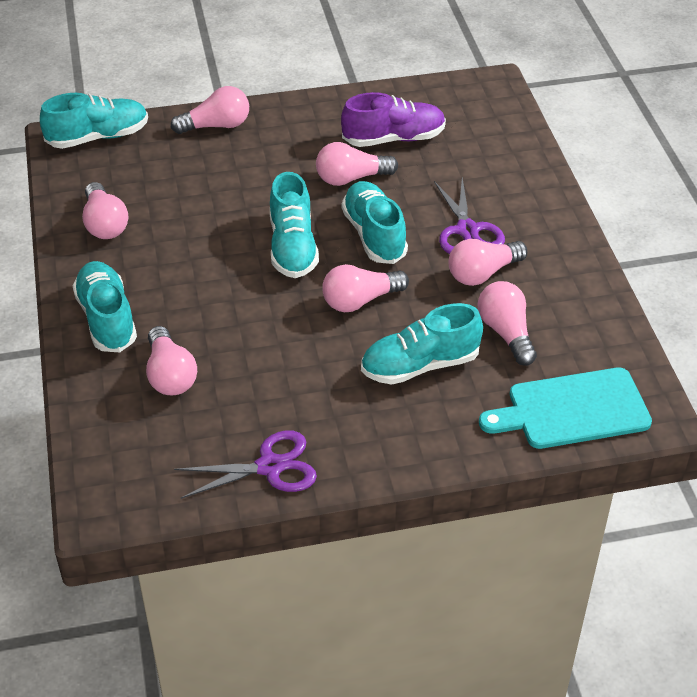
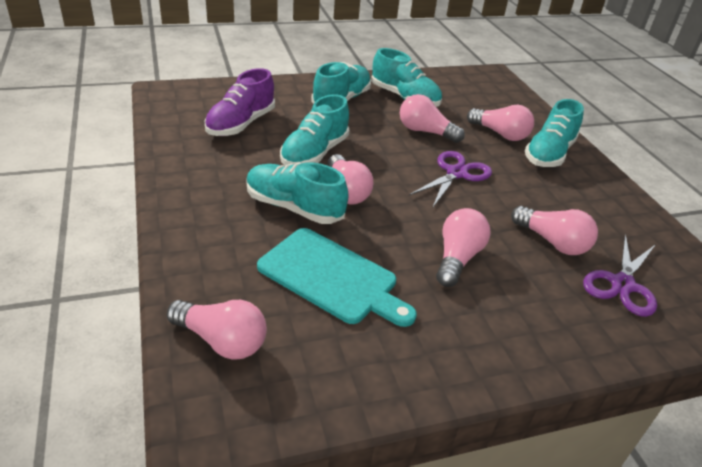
pink light bulb: [82,182,128,239] [146,326,197,395] [171,86,249,134] [316,142,398,186] [322,264,409,312] [449,239,527,286] [478,281,537,366] = 7 -> [167,300,267,360] [327,154,373,204] [400,94,465,143] [436,208,491,287] [467,105,534,141] [511,206,598,255] = 6

